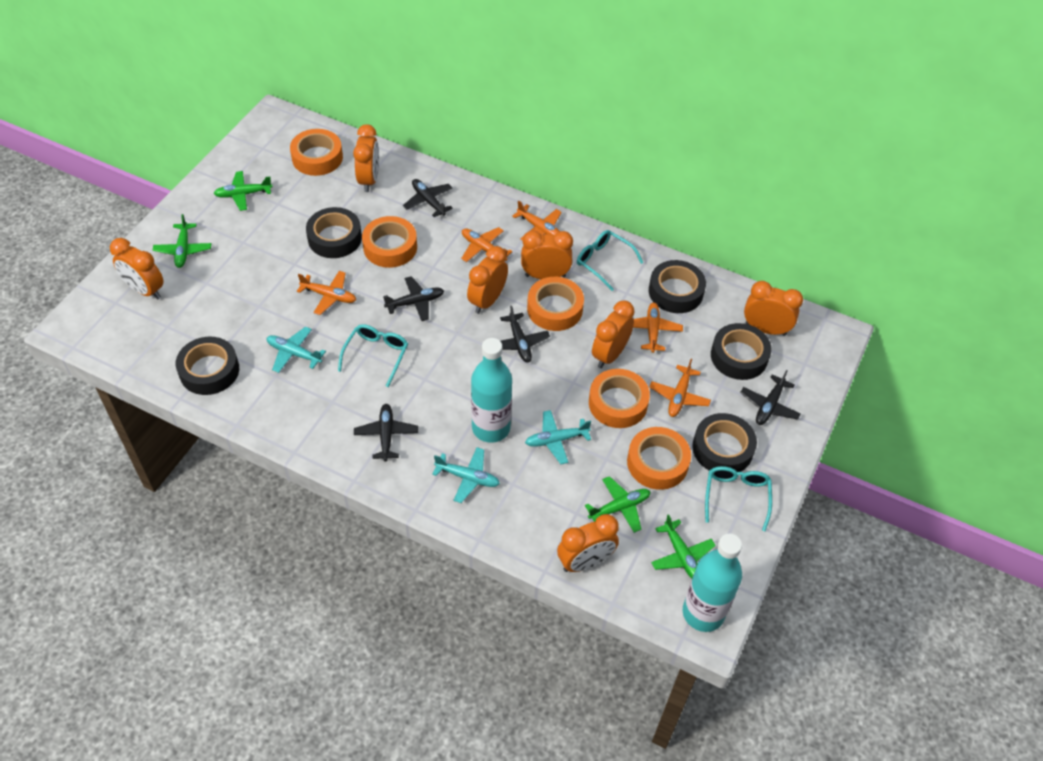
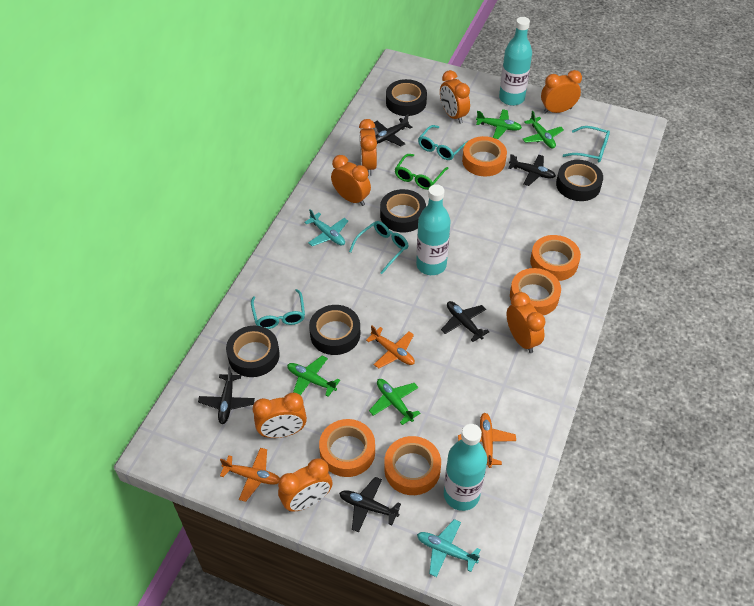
green glasses: none = 0 -> [395,154,448,190] = 1
orange plane: [297,271,356,315] [461,227,513,262] [512,200,562,241] [633,303,683,353] [649,359,711,417] = 5 -> [220,448,280,502] [366,326,415,369] [458,413,516,468] = 3
turquoise bottle: [471,338,512,443] [683,534,742,632] = 2 -> [416,184,451,275] [444,424,487,511] [499,17,532,106] = 3
turquoise glasses: [338,324,408,387] [577,230,644,291] [705,466,772,531] = 3 -> [251,289,305,329] [349,221,409,274] [418,125,469,160] [563,126,610,163] = 4
turquoise plane: [267,326,326,373] [432,447,500,503] [525,410,591,464] = 3 -> [304,209,348,246] [417,519,481,577] = 2

